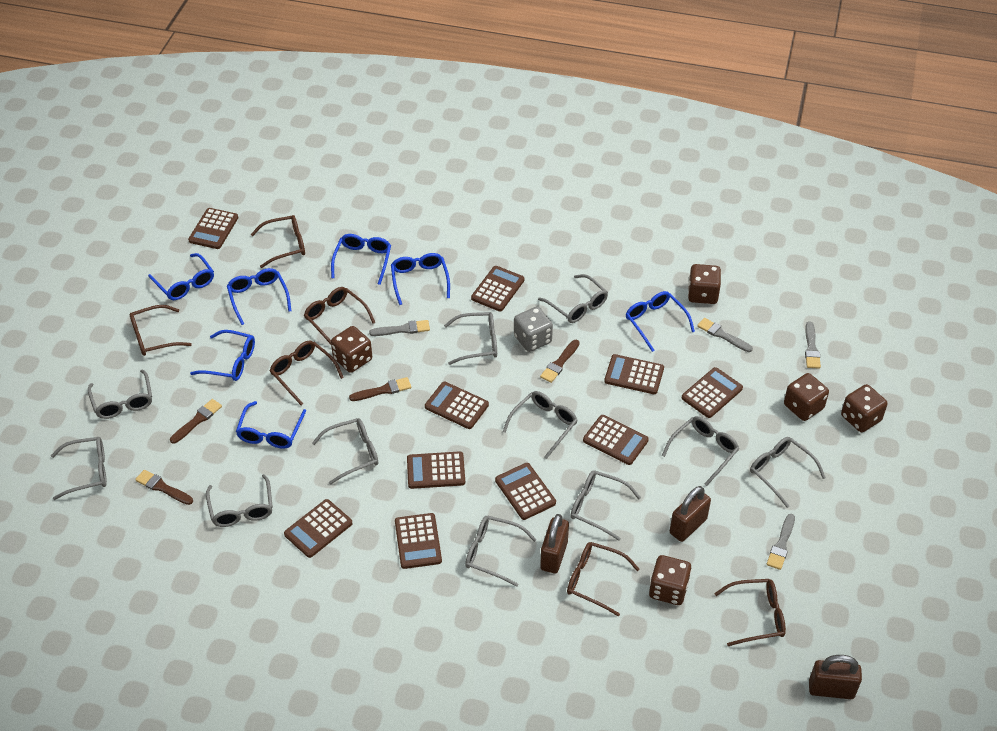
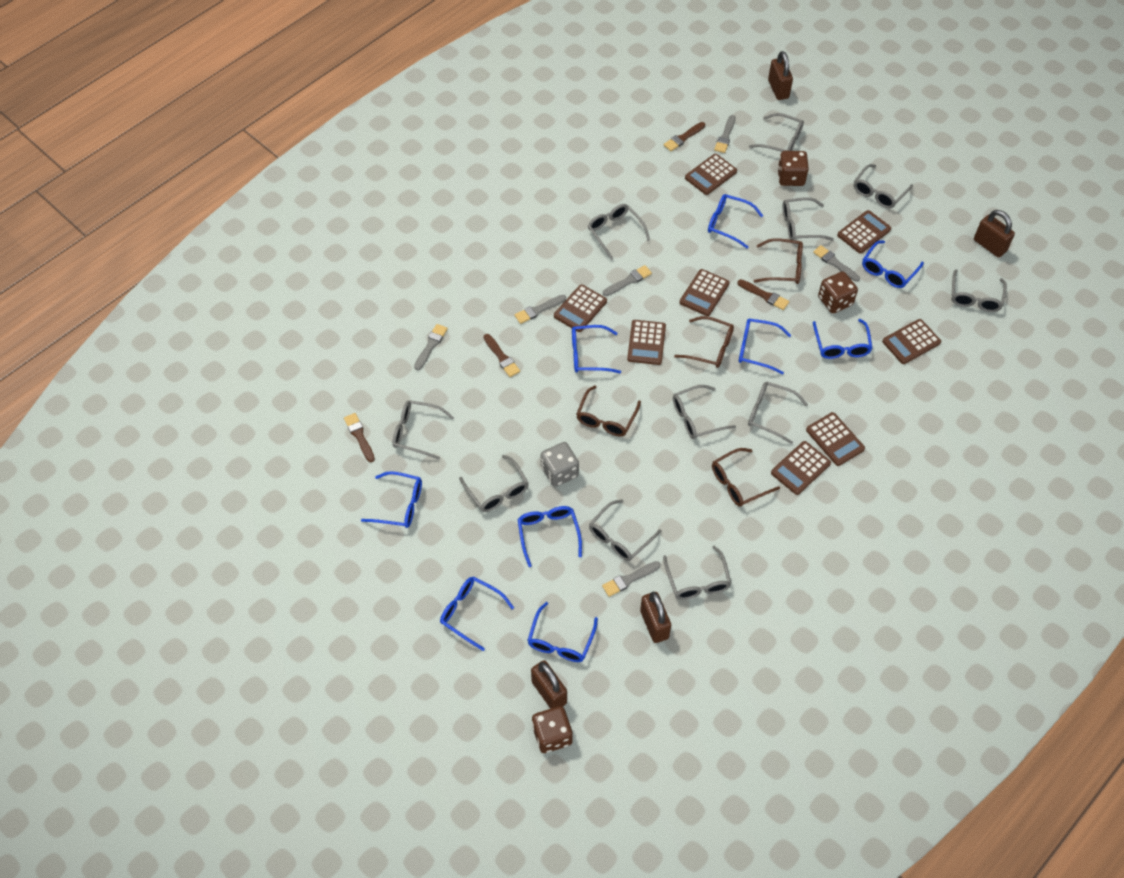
blue glasses: [148,253,214,300] [190,330,255,381] [227,268,291,325] [236,401,306,449] [331,234,391,285] [391,253,450,305] [626,291,695,352] = 7 -> [361,471,422,528] [440,577,514,651] [518,506,582,567] [527,602,598,662] [572,325,621,373] [708,194,763,248] [739,318,791,375] [813,319,873,359] [862,240,924,288] = 9
brown calculator: [188,208,238,249] [284,499,353,558] [395,513,442,569] [407,451,465,489] [425,382,489,429] [471,266,525,311] [495,463,556,520] [583,415,649,465] [604,354,664,394] [682,367,743,418] = 10 -> [554,284,607,332] [627,320,666,365] [680,269,730,316] [685,154,737,195] [771,441,831,495] [806,412,865,466] [837,210,891,254] [882,319,941,364] = 8
brown dice: [331,326,372,373] [649,555,691,605] [688,264,721,304] [784,373,829,421] [841,384,887,432] = 5 -> [532,706,573,753] [778,151,809,186] [818,272,858,313] = 3
brown glasses: [129,305,192,356] [251,215,305,268] [270,341,344,405] [304,287,375,344] [567,542,639,616] [714,579,786,646] = 6 -> [576,386,641,436] [674,316,734,368] [712,448,780,507] [754,238,803,284] = 4
brown padlock: [540,514,569,573] [670,486,711,542] [809,655,862,699] = 3 -> [531,660,567,709] [640,592,671,643] [768,51,793,100] [974,210,1015,258] = 4
grey brush: [369,320,430,336] [697,318,753,352] [767,514,795,570] [805,321,821,368] = 4 -> [414,324,448,370] [514,295,566,324] [602,561,661,597] [603,265,652,296] [714,115,736,153] [813,245,860,282] = 6

